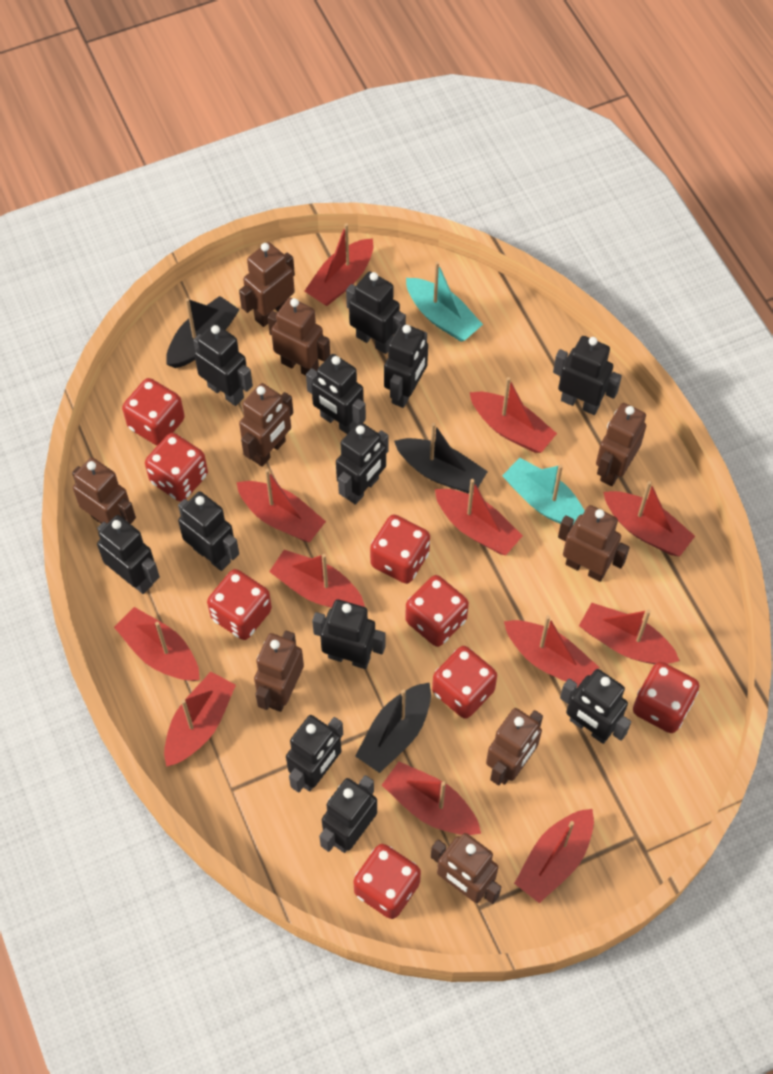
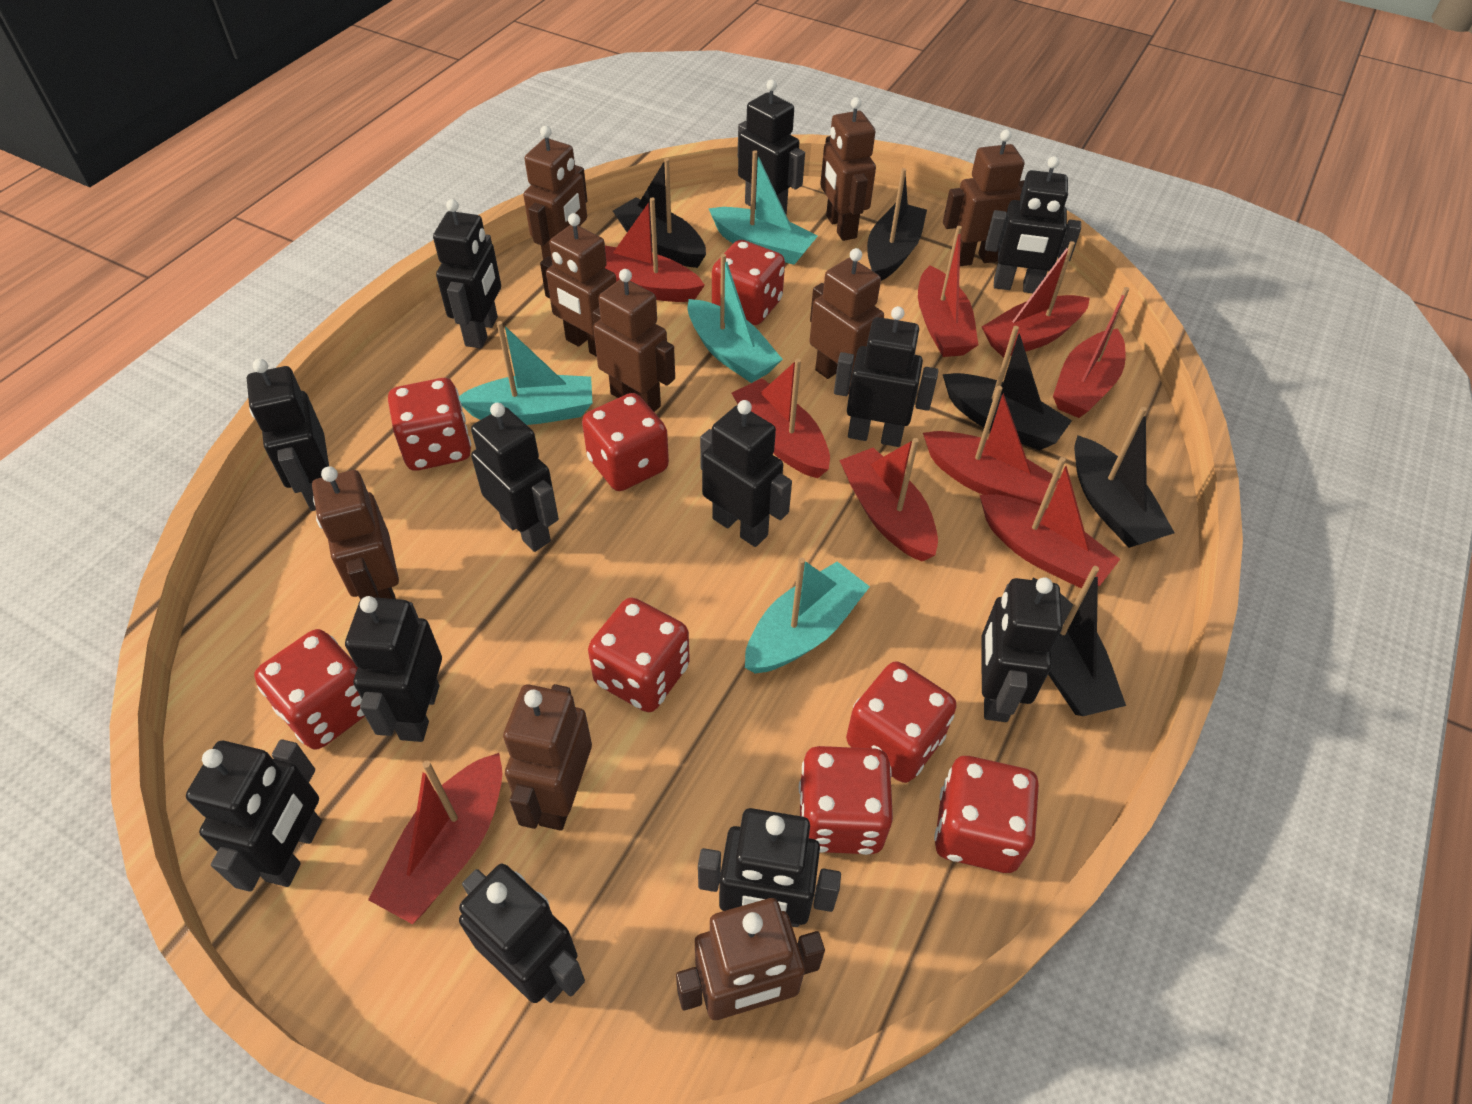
black boat: [166,296,240,368] [355,682,431,773] [394,423,488,493] = 3 -> [613,158,706,268] [867,168,927,281] [943,326,1072,451] [1032,566,1126,716] [1074,407,1175,548] = 5
red boat: [114,607,200,681] [164,672,236,767] [236,469,326,542] [269,550,365,608] [305,223,373,306] [382,762,481,835] [435,479,523,555] [469,377,557,453] [504,615,599,687] [514,809,594,903] [579,603,680,664] [603,481,695,556] = 12 -> [368,753,502,924] [605,198,705,302] [732,359,830,478] [839,438,938,562] [918,226,979,357] [923,386,1060,506] [980,457,1120,589] [982,241,1090,358] [1053,287,1129,418] = 9
turquoise boat: [406,261,483,342] [502,458,585,524] = 2 -> [459,321,592,425] [687,254,783,383] [708,150,818,265] [745,558,870,674] = 4

